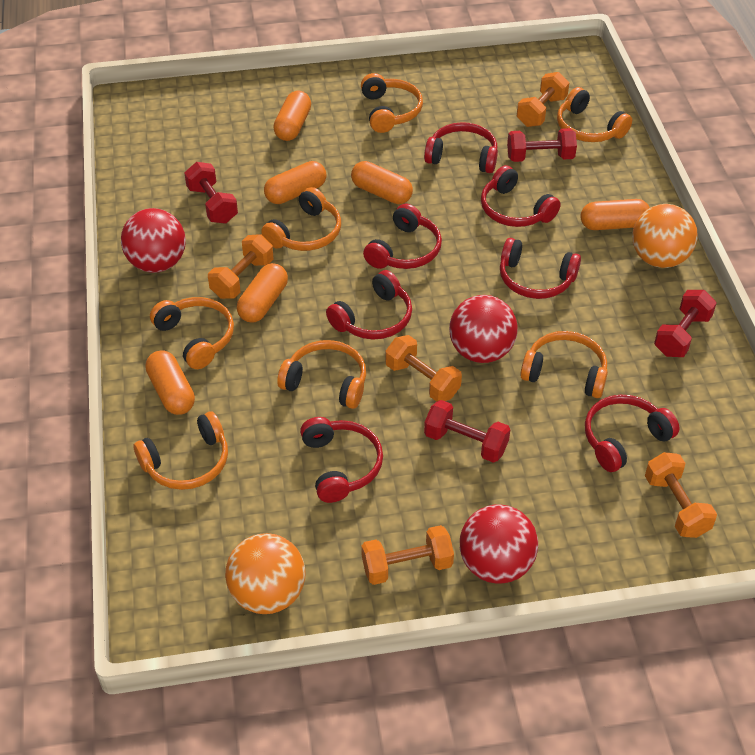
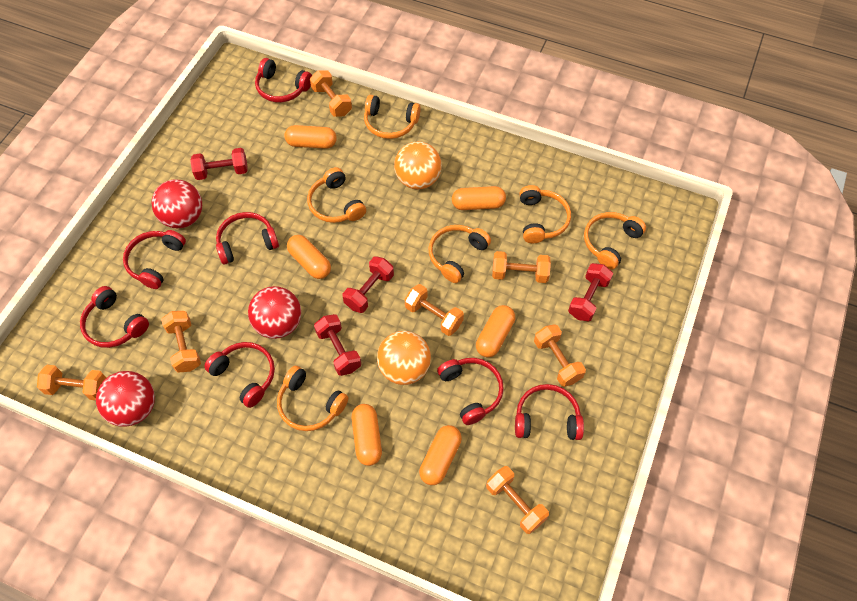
orange dumbbell: [208,234,273,299] [361,525,454,585] [385,335,462,402] [517,72,569,127] [645,452,717,538] = 5 -> [37,365,106,400] [161,311,201,372] [310,70,352,117] [405,284,464,336] [486,466,549,534] [492,251,551,283] [534,324,586,387] = 7
orange headphones: [134,411,228,490] [150,297,234,369] [261,187,341,251] [277,340,366,409] [361,73,423,133] [520,331,608,398] [557,87,632,142] = 7 -> [277,366,348,431] [307,167,366,223] [364,95,421,139] [429,225,491,283] [520,185,571,243] [584,212,646,270] = 6

